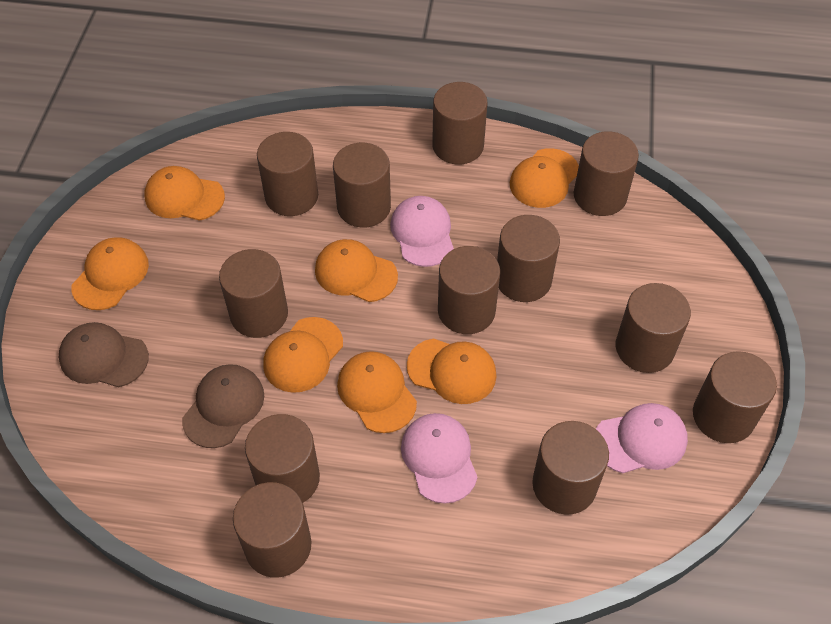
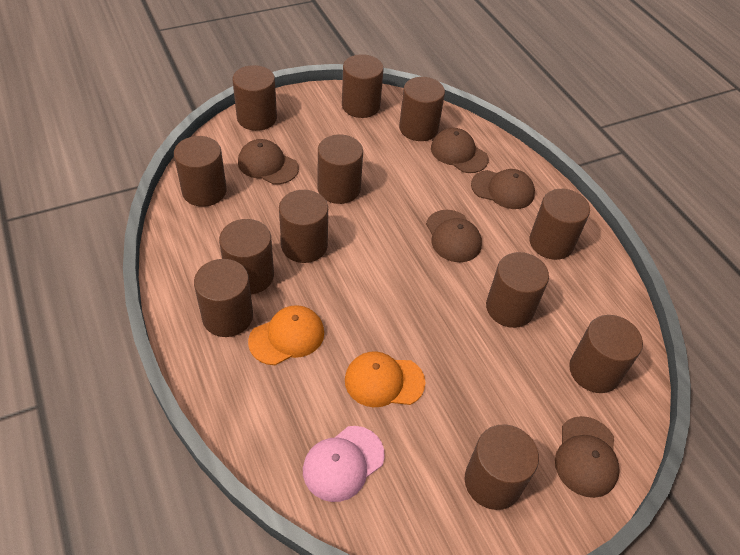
brown cap: [58,322,149,387] [182,364,264,448] = 2 -> [238,139,299,185] [426,210,482,262] [431,128,489,173] [471,169,535,209] [555,416,620,498] = 5
orange cap: [71,237,149,310] [144,166,225,221] [263,317,343,393] [315,239,398,302] [337,351,417,433] [407,338,497,404] [510,148,579,208] = 7 -> [248,305,324,365] [345,351,425,407] = 2
pink cap: [390,196,454,267] [401,413,478,504] [596,403,688,473] = 3 -> [303,426,385,502] = 1

